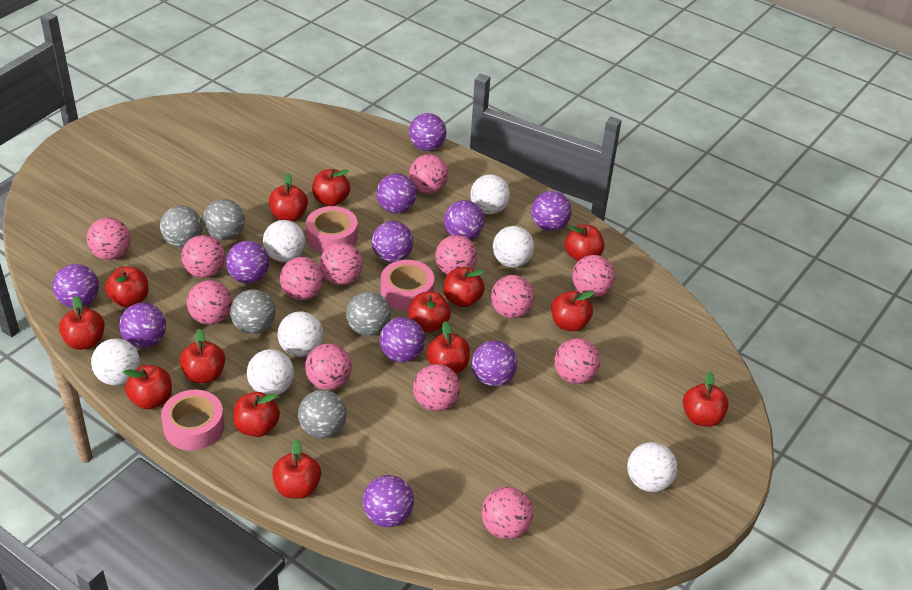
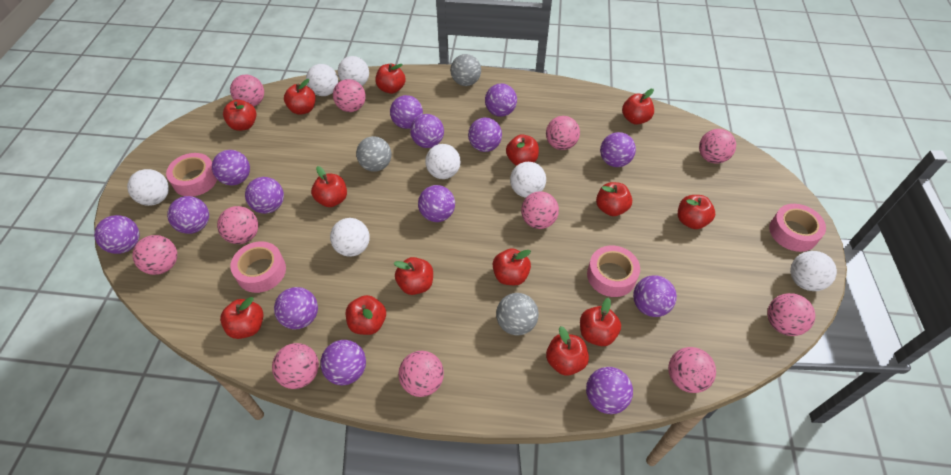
grey ball: [160,206,203,247] [203,199,245,240] [230,289,275,334] [298,390,347,438] [346,292,391,336] = 5 -> [356,136,391,172] [450,54,481,86] [496,293,539,336] = 3
pink ball: [87,218,130,260] [181,235,225,278] [187,280,232,325] [280,257,323,300] [305,343,352,390] [320,242,363,285] [409,154,448,194] [413,364,460,411] [435,235,477,275] [481,487,533,539] [491,275,534,318] [554,338,600,384] [572,255,615,297] = 13 -> [132,235,177,275] [217,206,258,244] [230,75,264,107] [272,343,319,389] [333,79,365,112] [398,351,444,397] [521,191,559,229] [546,116,580,150] [668,347,716,393] [699,129,736,164] [767,293,815,336] = 11
pink tape: [161,390,225,451] [306,206,358,253] [381,260,434,311] = 3 -> [166,153,217,197] [230,241,286,293] [587,246,640,297] [769,204,826,252] = 4
purple ball: [53,264,99,308] [119,303,166,348] [226,241,269,284] [363,475,414,527] [372,221,413,263] [376,174,416,213] [380,317,425,363] [409,113,446,151] [444,200,484,240] [471,340,517,387] [531,191,572,231] = 11 -> [94,215,140,254] [167,196,209,234] [212,150,250,186] [245,177,284,214] [274,287,318,329] [320,340,366,385] [390,95,423,129] [410,114,444,148] [418,185,455,222] [468,117,502,152] [485,83,517,117] [586,367,633,414] [600,132,636,167] [633,275,677,317] = 14

